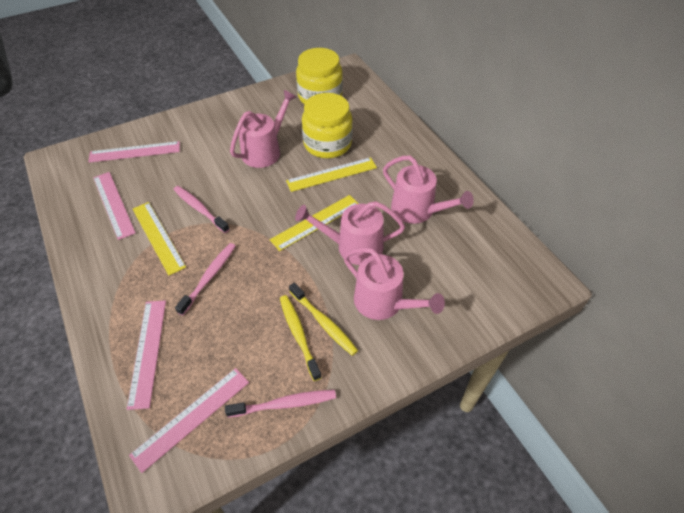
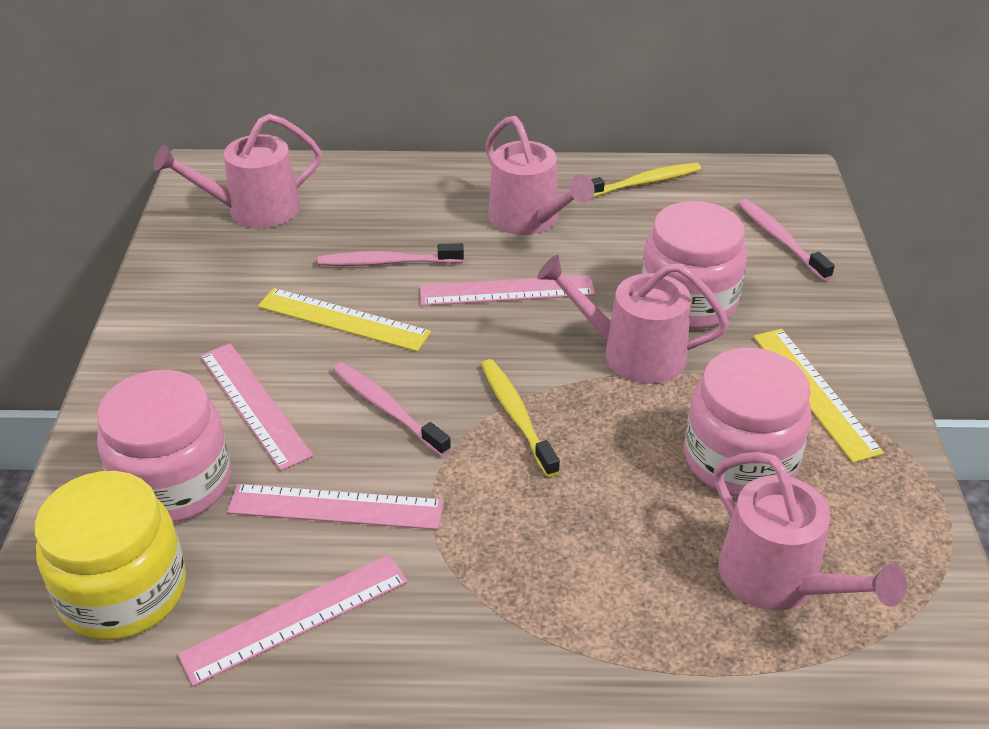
pink jar: none = 0 -> [97,370,231,522] [641,201,747,329] [684,348,812,497] = 3
yellow jar: [296,48,343,104] [302,93,353,158] = 2 -> [35,471,186,641] = 1
yellow ruler: [133,202,186,275] [270,195,359,251] [286,157,377,192] = 3 -> [258,288,431,352] [753,329,884,463] = 2

